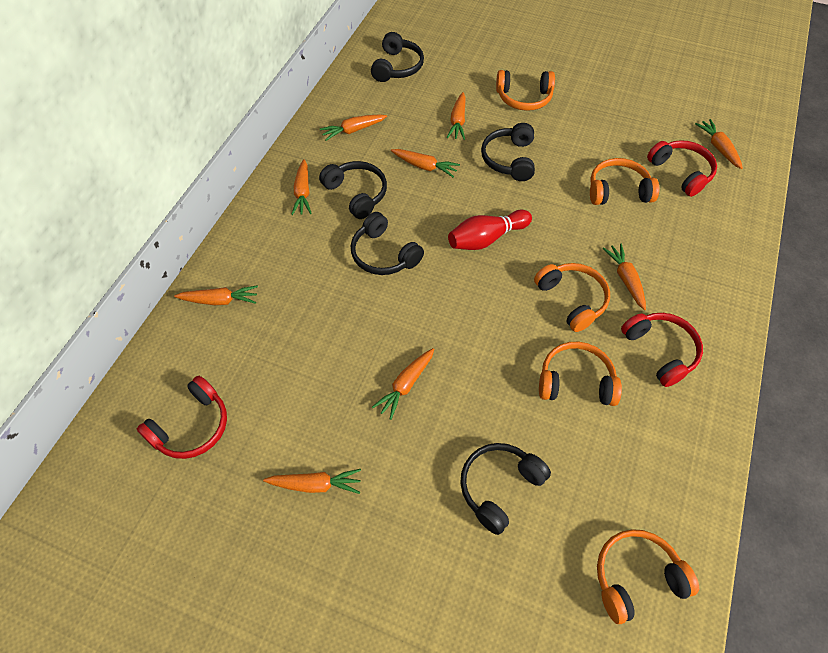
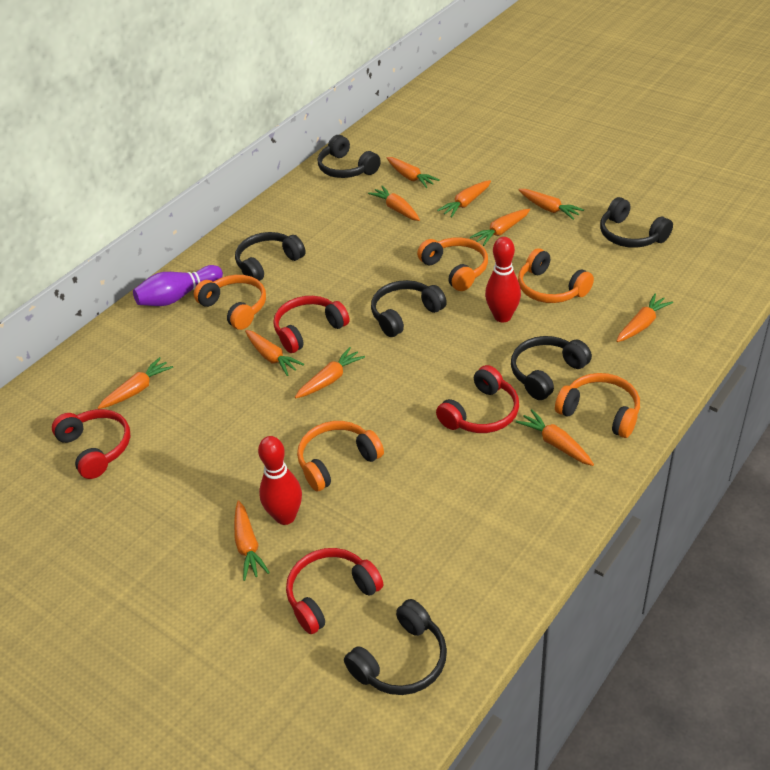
black headphones: [319,161,387,219] [351,212,424,275] [371,32,424,82] [460,443,551,535] [481,123,535,181] = 5 -> [235,232,306,281] [318,135,381,178] [344,599,447,695] [371,280,447,337] [511,336,592,400] [600,197,673,248] = 6
orange carrot: [174,285,258,305] [263,469,361,494] [291,159,312,215] [320,114,387,141] [372,348,434,420] [391,149,460,177] [447,92,466,140] [602,244,646,310] [695,119,743,169] = 9 -> [97,357,173,409] [234,500,270,581] [245,330,304,376] [295,347,365,398] [368,186,420,221] [387,157,440,188] [437,180,491,218] [470,209,530,246] [516,409,594,466] [519,189,584,220] [616,294,673,342] = 11
purple bowling pin: none = 0 -> [133,265,223,306] = 1
red bowling pin: [448,210,532,250] = 1 -> [258,436,302,525] [485,237,521,323] = 2
red headphones: [137,376,227,459] [621,313,703,387] [647,140,717,197] = 3 -> [52,409,130,479] [273,296,350,353] [286,548,383,634] [436,365,519,433] = 4

